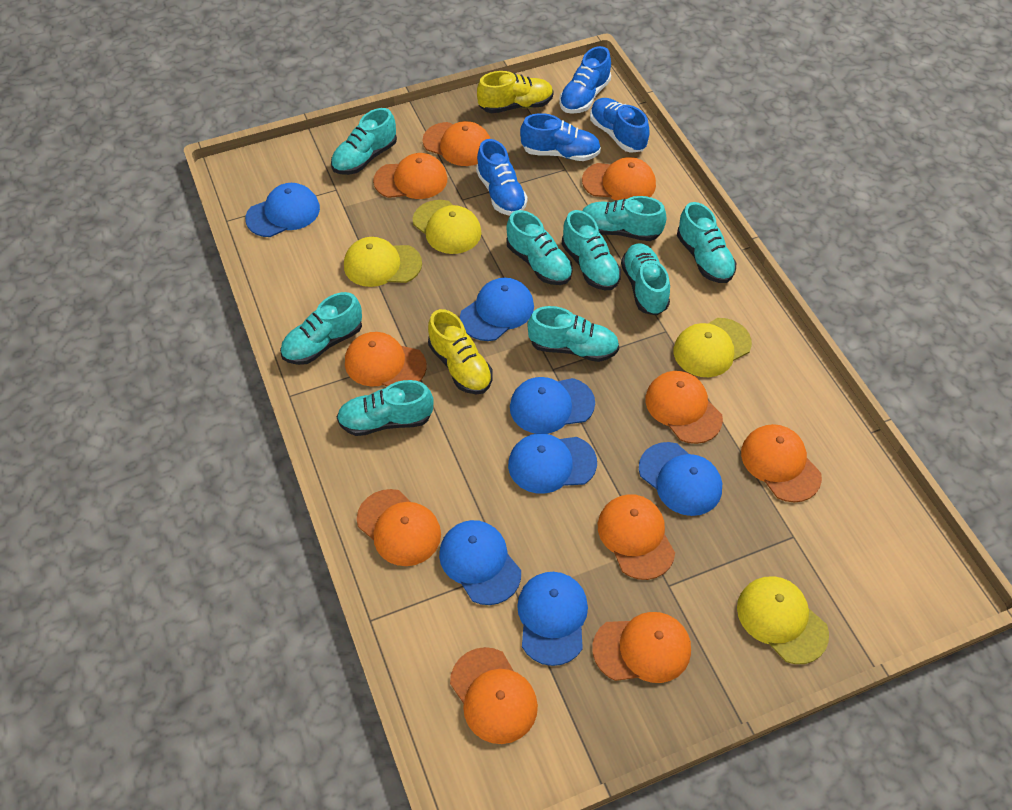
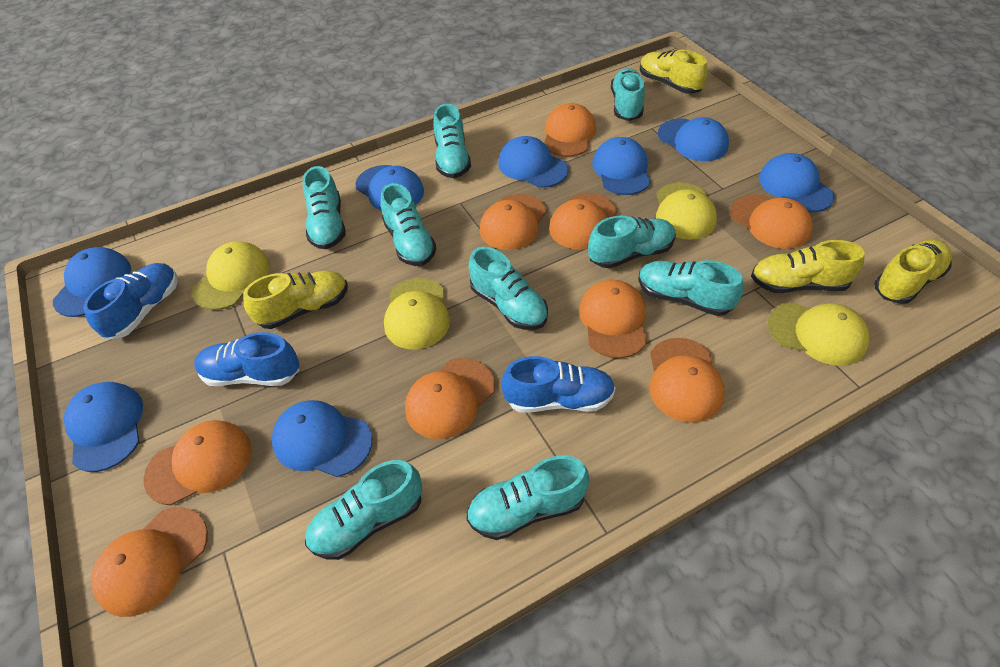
blue cap: [245,183,320,237] [439,520,521,605] [460,278,534,341] [508,433,597,494] [510,377,595,434] [517,572,588,666] [639,442,722,516] = 7 -> [53,247,131,317] [63,382,143,472] [271,400,372,477] [355,165,424,211] [498,136,568,188] [592,137,651,195] [658,117,729,161] [759,153,835,213] = 8
blue shoe: [476,139,528,216] [520,113,601,161] [559,46,611,114] [590,98,650,153] = 4 -> [83,263,178,339] [194,332,299,386] [501,356,615,413] = 3
orange cap: [345,332,427,387] [357,489,441,566] [373,153,447,199] [422,121,490,166] [450,647,538,744] [582,157,656,200] [592,612,691,683] [598,494,675,580] [645,371,723,444] [741,424,822,502] = 10 -> [91,507,208,617] [144,420,252,505] [405,358,495,439] [479,194,547,250] [544,103,596,157] [549,193,617,250] [579,280,647,358] [650,338,725,423] [730,194,813,249] = 9
yellow shoe: [428,309,493,394] [477,71,553,113] = 2 -> [243,271,348,329] [640,50,708,94] [751,240,865,293] [874,239,952,304] = 4

